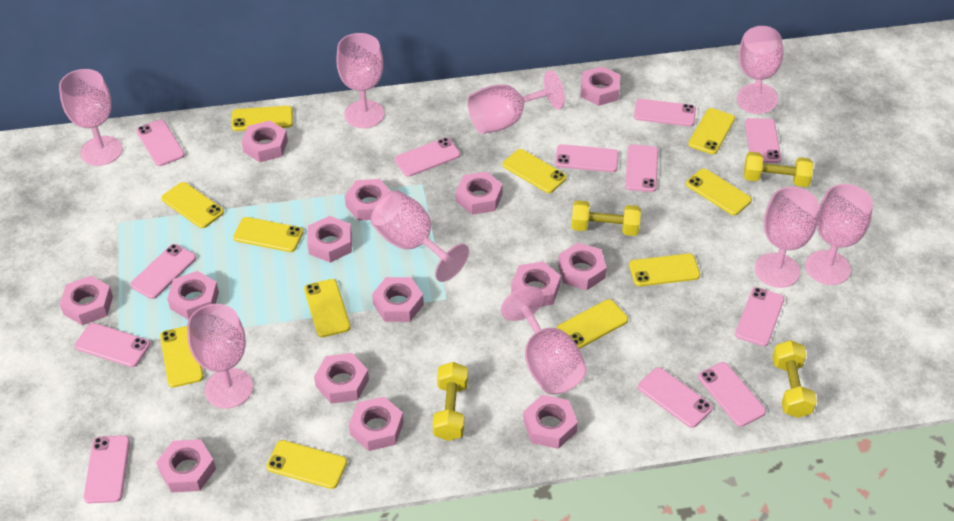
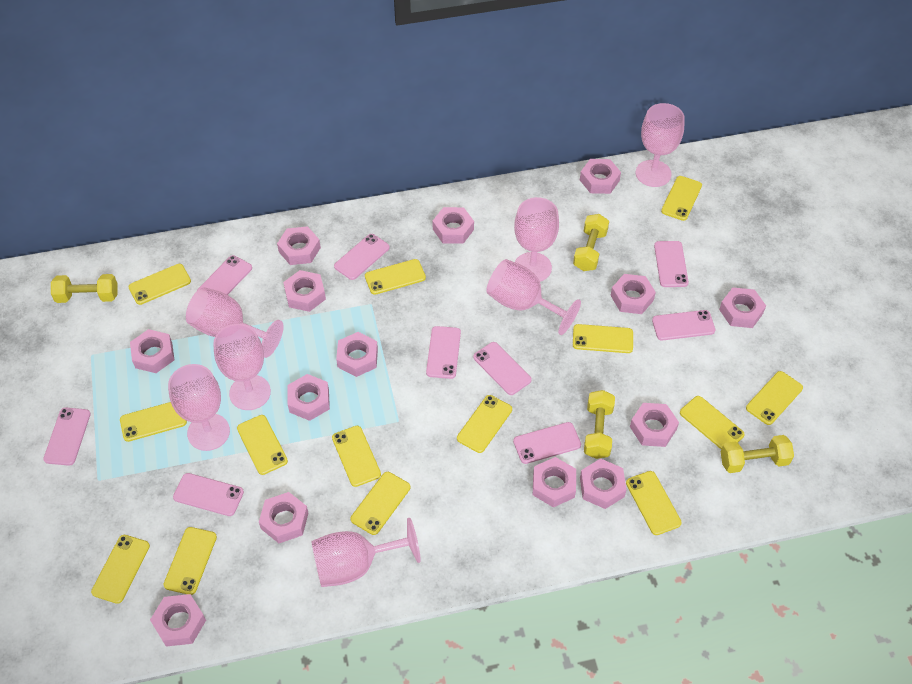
pink goblet: [59,69,122,166] [187,304,253,409] [337,33,384,128] [370,190,469,282] [467,70,565,134] [501,286,587,394] [737,26,783,114] [755,187,819,288] [805,184,873,285] = 9 -> [168,364,230,451] [186,287,284,358] [213,324,271,410] [311,518,421,587] [486,259,581,335] [514,197,559,282] [636,103,685,187] = 7
pink phone: [75,323,150,367] [84,435,130,503] [130,244,196,299] [136,119,185,166] [395,138,460,177] [555,144,619,172] [625,145,658,192] [634,99,696,127] [638,367,713,428] [698,362,766,427] [735,287,784,346] [745,118,781,163] = 12 -> [43,408,91,466] [173,473,244,516] [197,255,252,295] [334,234,390,280] [426,326,461,379] [473,342,532,395] [513,422,581,464] [652,310,715,340] [654,241,689,287] = 9
yellow phone: [160,326,203,388] [161,182,224,228] [232,106,293,131] [233,217,303,252] [266,440,347,489] [304,279,351,337] [503,149,567,193] [557,299,628,349] [629,253,700,286] [686,168,752,215] [688,108,735,154] = 11 -> [91,535,150,604] [120,402,187,442] [129,264,191,305] [163,527,217,595] [237,415,288,475] [332,426,381,487] [351,472,410,535] [365,259,426,295] [457,395,512,453] [573,324,633,353] [626,471,682,535] [661,176,702,221] [680,396,744,449] [746,371,803,425] = 14

